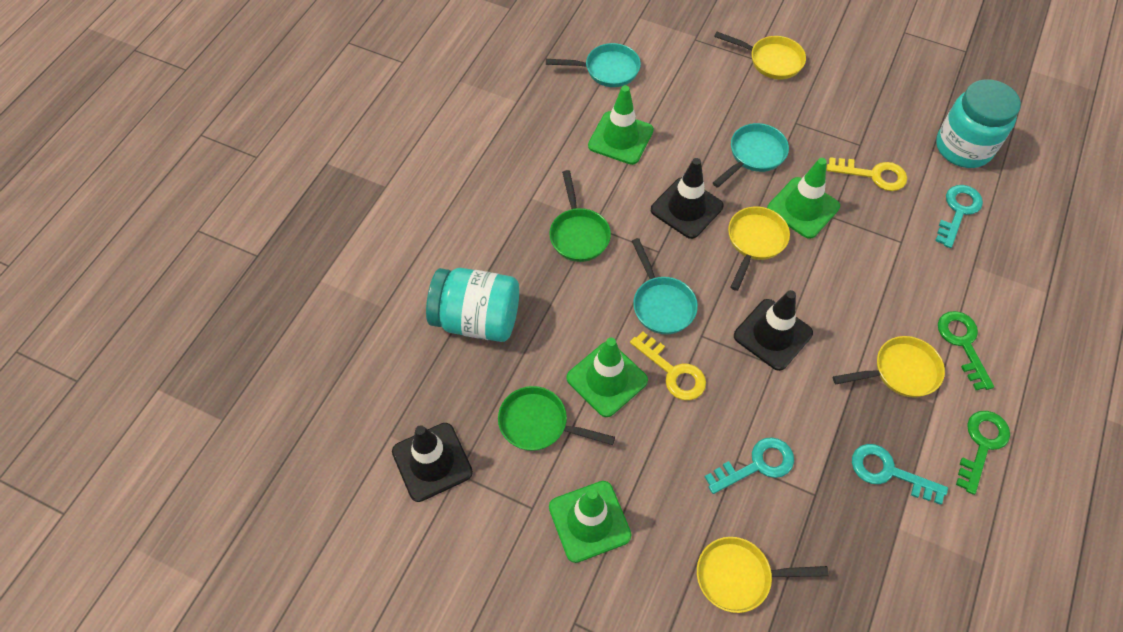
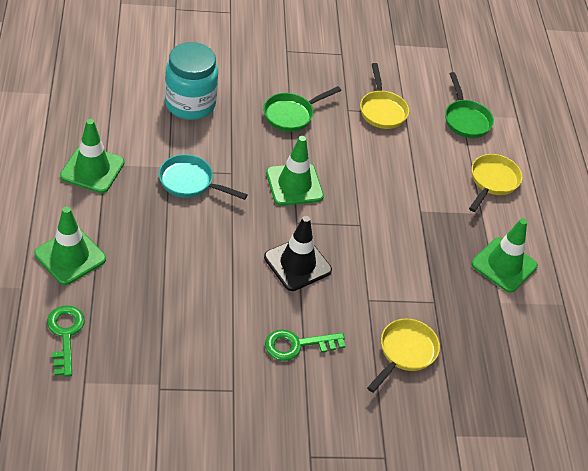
black traffic cone: [392,423,473,502] [651,158,723,239] [734,290,813,371] = 3 -> [264,216,332,291] = 1
turquoise jar: [426,268,519,342] [936,79,1021,168] = 2 -> [165,42,218,120] = 1
turquoise key: [705,437,794,494] [852,444,948,505] [935,185,983,248] = 3 -> none = 0
turquoise pan: [546,43,641,87] [632,238,698,335] [713,123,789,188] = 3 -> [159,154,248,200] = 1
yellow key: [630,332,706,400] [827,157,907,191] = 2 -> none = 0
yellow pan: [697,537,829,613] [714,31,806,80] [728,207,790,291] [833,336,945,397] = 4 -> [360,63,409,129] [367,319,440,393] [469,154,522,212] = 3

